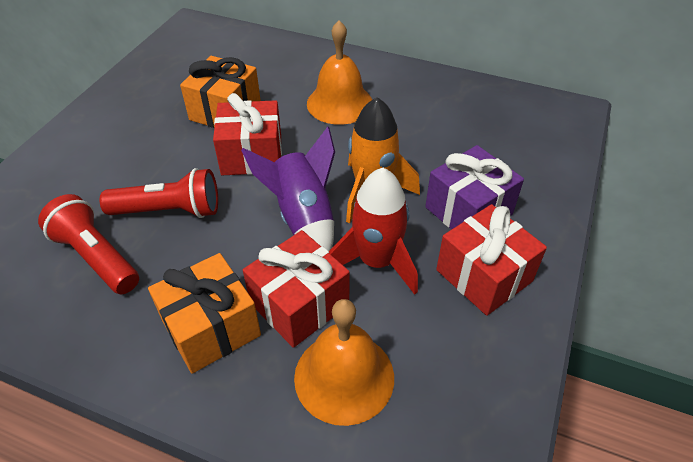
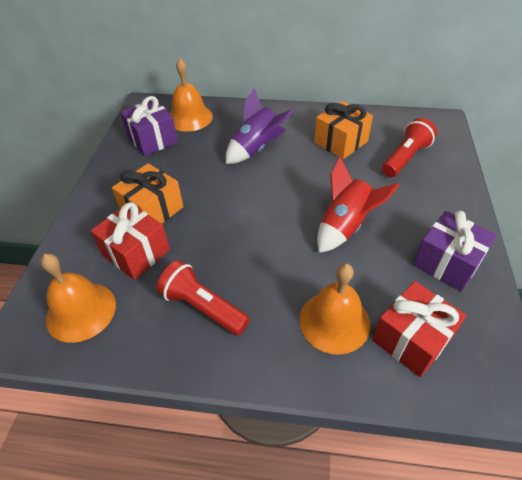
orange bell: [294,299,394,426] [307,20,372,125] = 2 -> [41,254,116,343] [170,59,213,132] [299,263,370,355] = 3
orange rocket: [346,97,420,224] = 1 -> none = 0
purple gift: [425,145,524,229] = 1 -> [120,96,178,156] [413,211,497,291] = 2
red gift: [213,93,282,175] [243,230,350,348] [436,204,547,316] = 3 -> [91,202,170,280] [372,281,467,377] = 2

